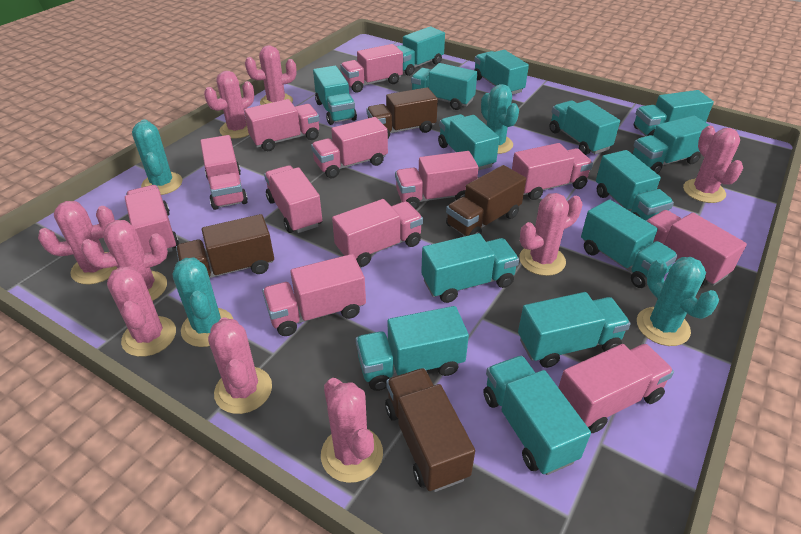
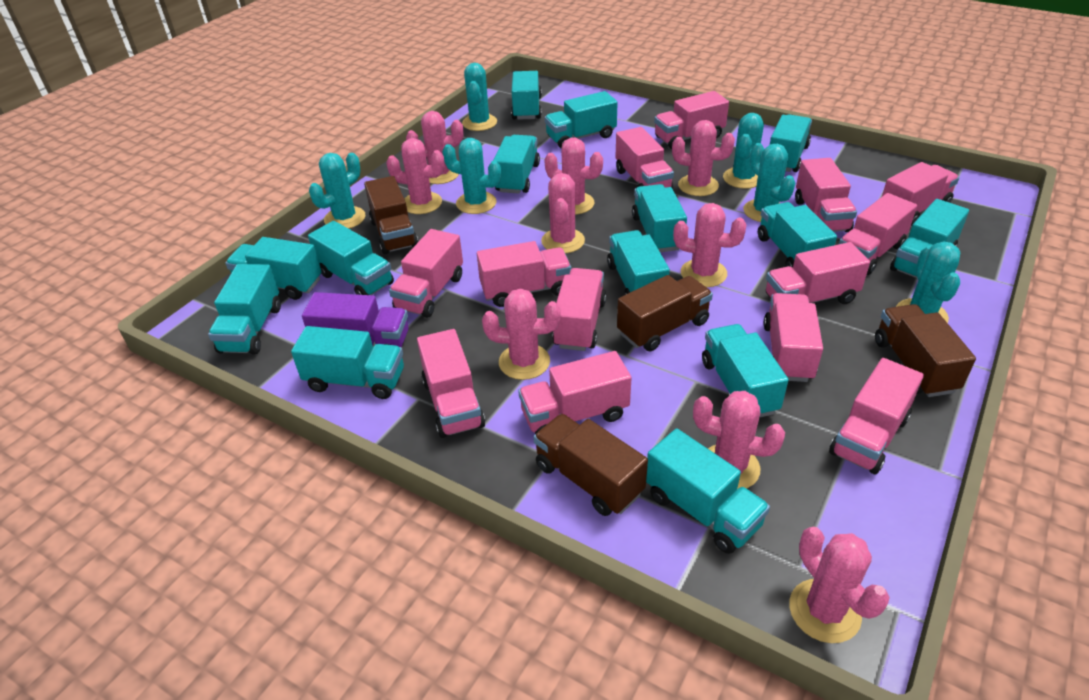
pink truck: [125,185,179,253] [200,135,248,210] [244,99,320,151] [262,254,366,336] [264,165,322,233] [311,117,388,178] [332,199,423,267] [340,44,403,93] [395,151,479,210] [512,143,593,200] [558,344,674,433] [646,210,747,286] = 12 -> [389,229,463,318] [417,329,485,438] [477,241,571,307] [518,351,632,434] [552,268,606,351] [615,127,674,189] [654,91,729,149] [764,293,823,382] [766,242,870,304] [795,158,857,232] [829,358,924,474] [839,193,917,275] [882,162,959,226] = 13
purple truck: none = 0 -> [302,292,409,347] = 1
turquoise cactus: [132,119,182,195] [173,258,233,347] [481,84,519,154] [637,257,719,346] = 4 -> [309,153,366,229] [442,138,501,214] [462,63,497,131] [723,113,764,189] [743,143,796,222] [896,242,960,323] = 6

